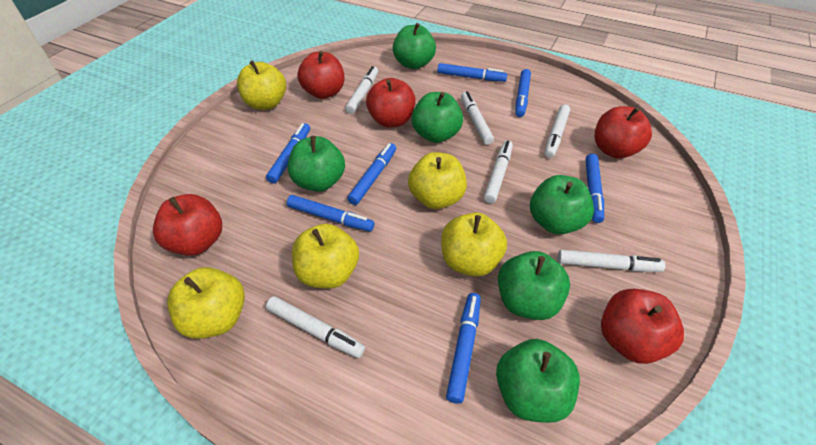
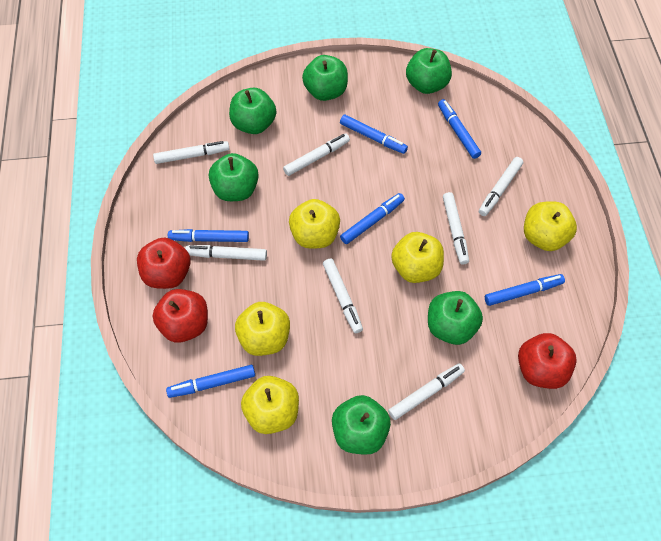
blue marker: [266,123,310,183] [287,195,374,232] [347,143,396,205] [437,63,507,82] [446,293,481,404] [516,69,531,117] [585,154,604,223] = 7 -> [166,365,255,398] [168,229,249,242] [340,115,408,154] [340,193,405,244] [438,99,481,159] [485,274,565,306] = 6
red apple: [153,194,222,256] [297,51,344,99] [366,78,415,127] [594,106,652,159] [601,289,684,364] = 5 -> [137,238,191,289] [153,289,208,343] [518,333,577,389] = 3
white marker: [266,296,365,358] [345,66,378,114] [461,91,494,145] [484,140,513,204] [545,104,570,158] [558,249,665,272] = 6 -> [153,141,230,164] [185,245,267,261] [283,133,350,176] [323,258,363,333] [388,363,465,420] [443,192,469,265] [479,157,523,216] = 7

